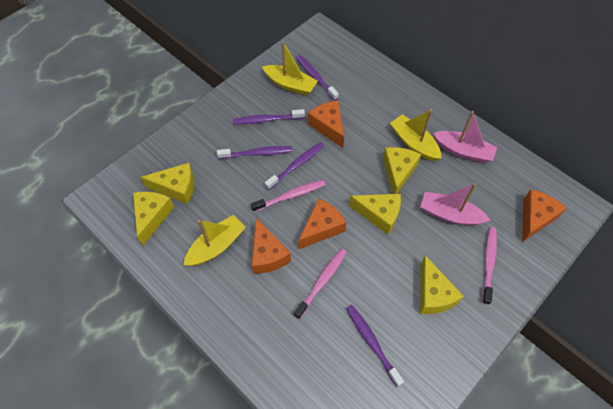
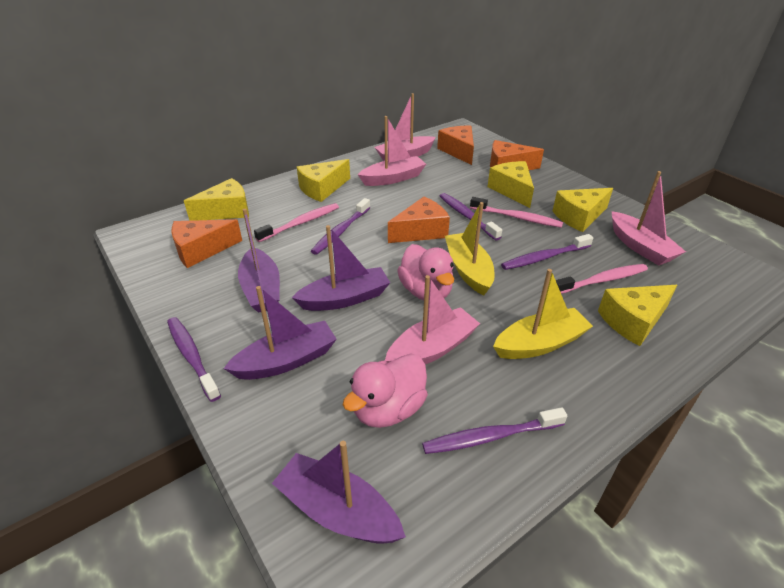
pink boat: [420,183,490,225] [433,111,497,163] = 2 -> [358,116,426,186] [375,93,436,161] [385,275,480,364] [612,171,686,266] = 4
pink duck: none = 0 -> [343,353,428,428] [397,244,454,300] = 2
purple boat: none = 0 -> [223,286,337,380] [238,209,280,313] [272,441,406,544] [292,225,390,311] = 4
yellow boat: [183,215,246,266] [262,41,318,96] [390,109,442,161] = 3 -> [445,202,495,295] [493,269,593,359] = 2

